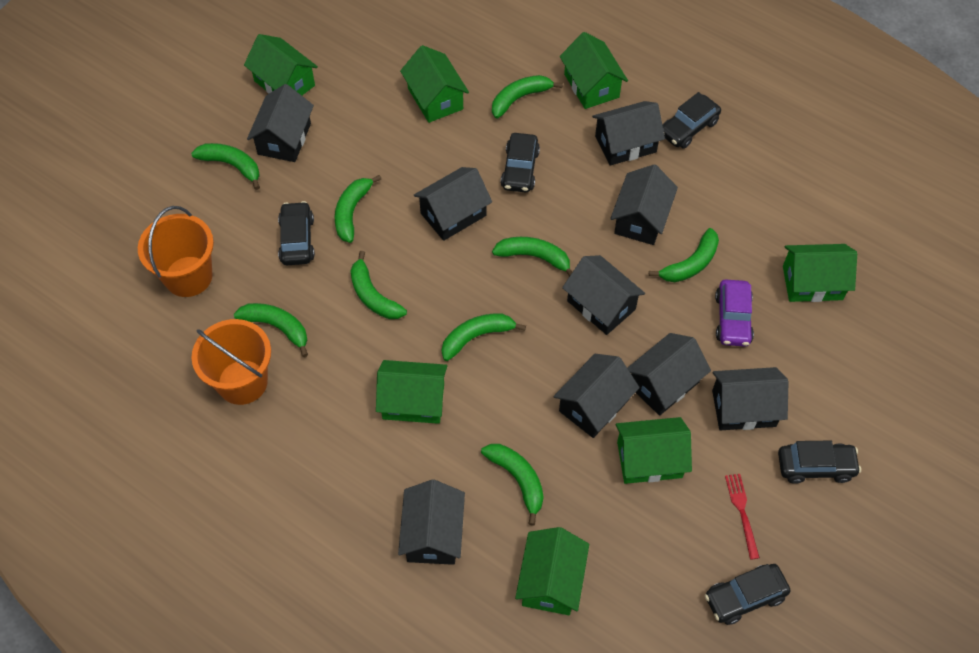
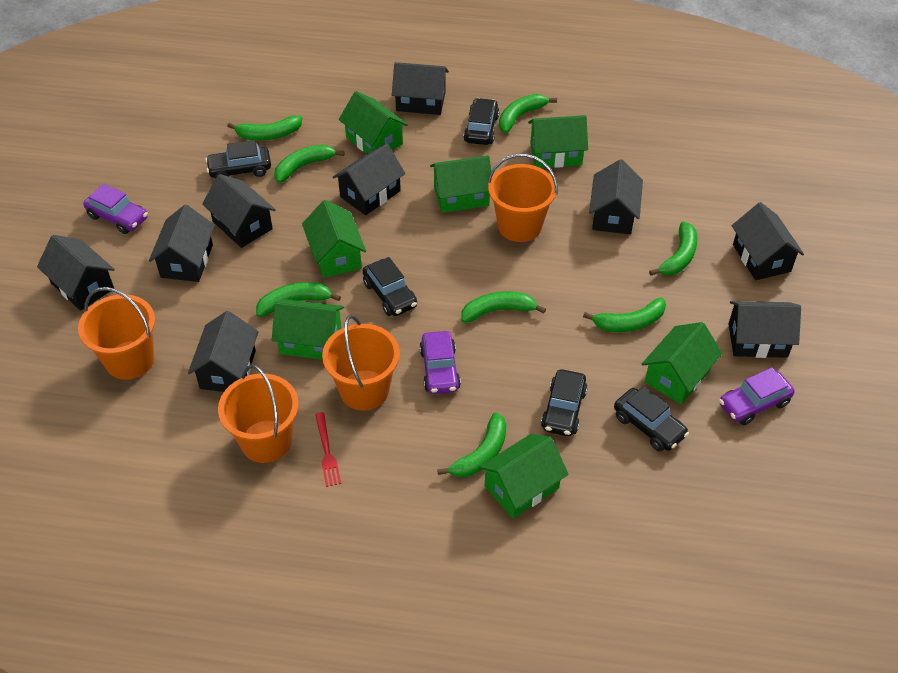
green banana: [191,143,260,190] [234,303,308,357] [335,175,381,243] [351,251,407,319] [442,313,526,361] [481,444,544,526] [492,75,563,119] [492,237,572,277] [649,228,719,282] = 9 -> [227,115,302,141] [256,282,341,317] [274,145,345,183] [437,412,506,477] [461,291,546,323] [499,94,557,133] [583,298,666,332] [649,222,698,276] = 8
orange bucket: [138,206,214,297] [192,319,271,405] = 2 -> [78,287,155,380] [218,364,299,463] [322,315,400,410] [488,154,558,242] = 4
purple car: [715,280,754,347] = 1 -> [83,183,148,234] [419,331,461,394] [719,367,795,425] = 3

